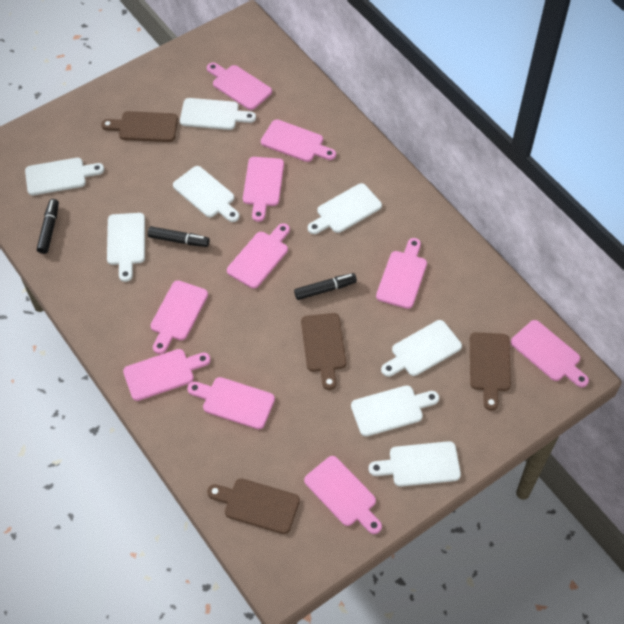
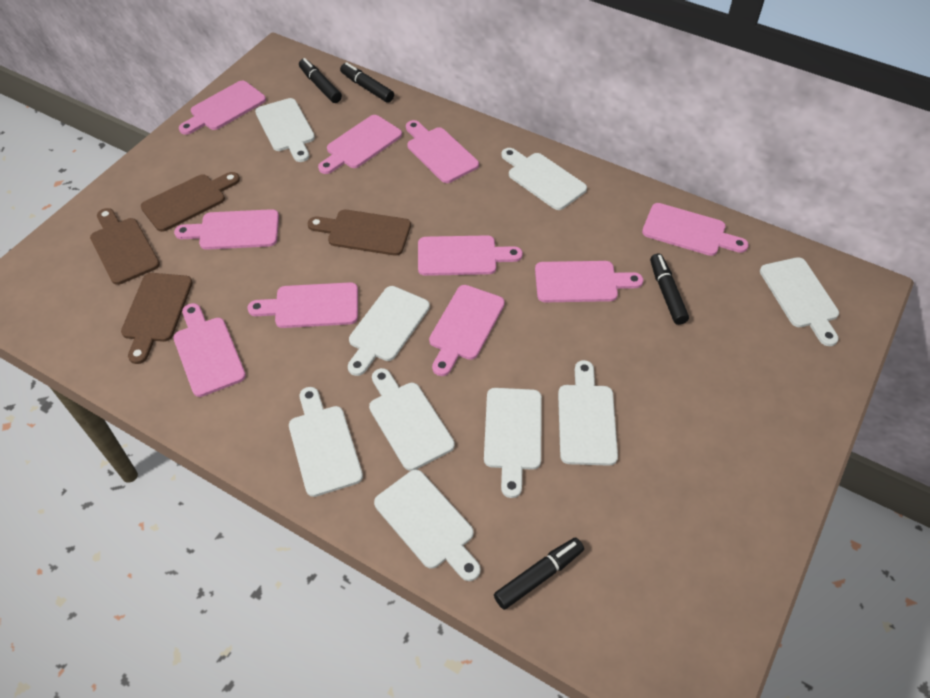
black marker: [37,199,59,254] [148,226,209,247] [294,273,357,300] = 3 -> [299,58,342,103] [340,62,394,103] [494,538,584,610] [650,254,689,325] = 4
white cutting board: [25,158,104,195] [107,213,145,282] [173,166,240,222] [180,98,256,130] [308,183,382,234] [351,385,439,437] [369,441,461,487] [381,320,462,377] = 8 -> [255,98,315,162] [289,387,363,497] [348,286,430,376] [369,368,455,471] [374,469,481,581] [484,388,542,498] [501,148,587,210] [558,360,618,466] [760,257,839,346] = 9

